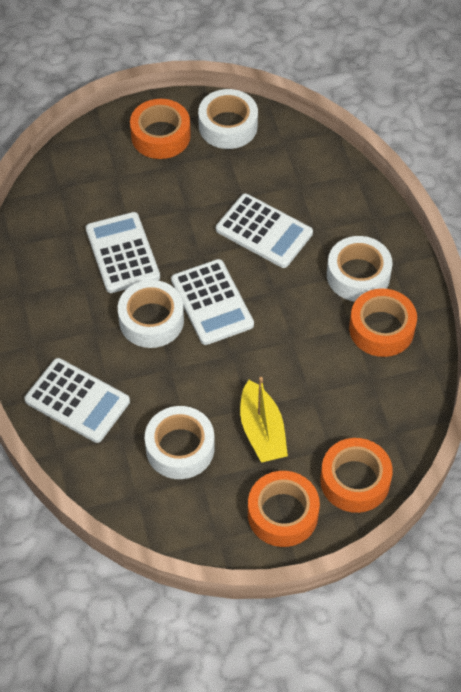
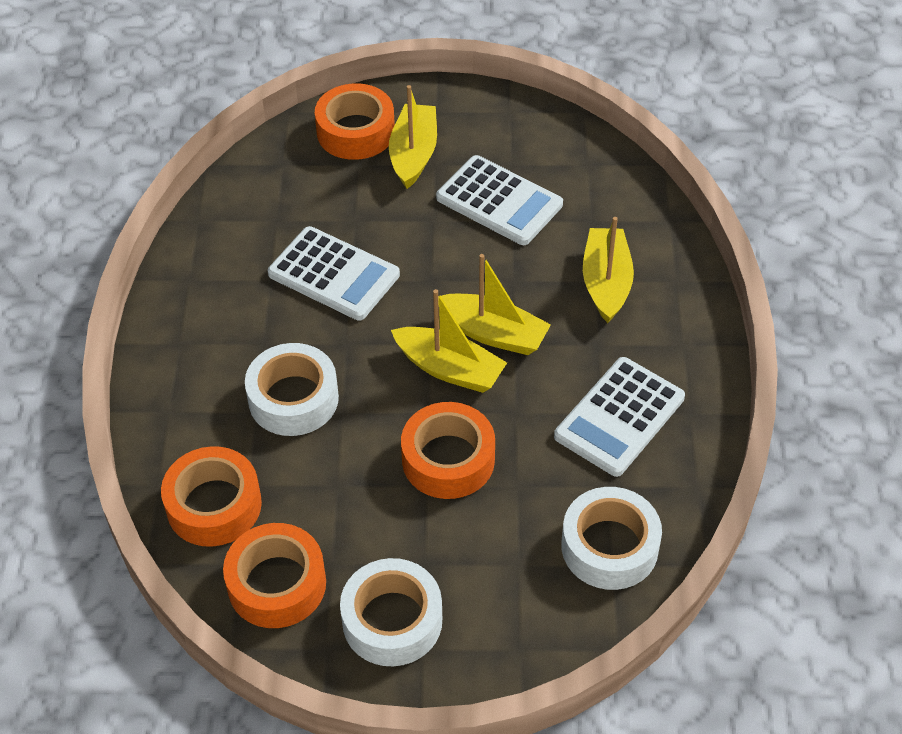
white calculator: [24,358,130,443] [86,212,160,293] [171,259,254,345] [216,193,313,268] = 4 -> [268,226,400,321] [436,155,563,245] [554,357,685,477] = 3
white tape: [118,280,184,348] [145,406,215,479] [198,89,258,149] [327,236,393,301] = 4 -> [245,343,339,436] [340,558,442,666] [561,487,662,590] = 3
yellow boat: [240,377,288,463] = 1 -> [389,85,437,189] [391,289,507,393] [438,254,551,355] [583,217,634,323] = 4

